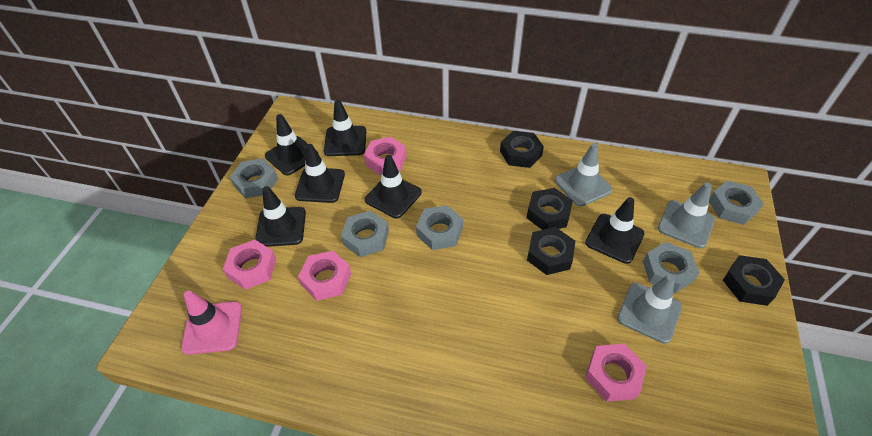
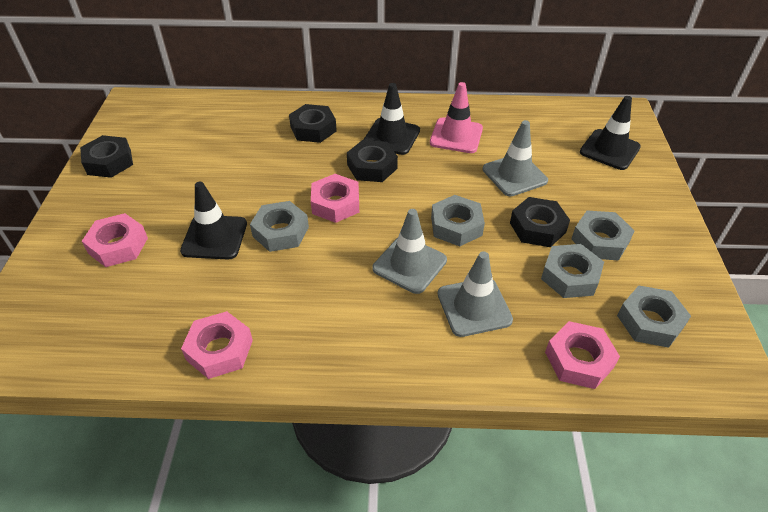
black traffic cone: [255,186,306,247] [265,114,318,175] [295,144,345,203] [324,100,366,156] [365,155,422,218] [585,197,645,264] = 6 -> [180,182,247,260] [363,83,420,155] [580,96,641,170] = 3

